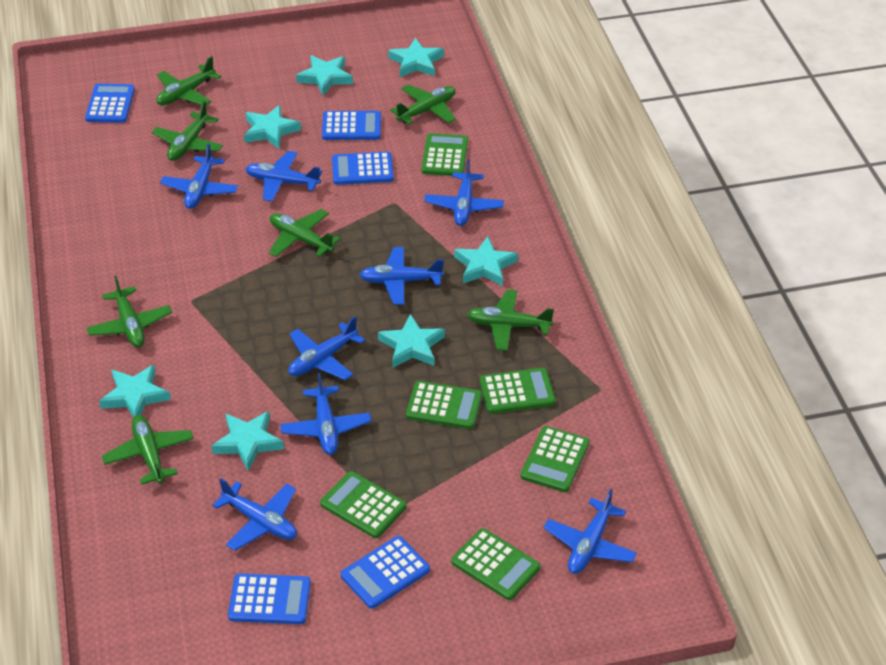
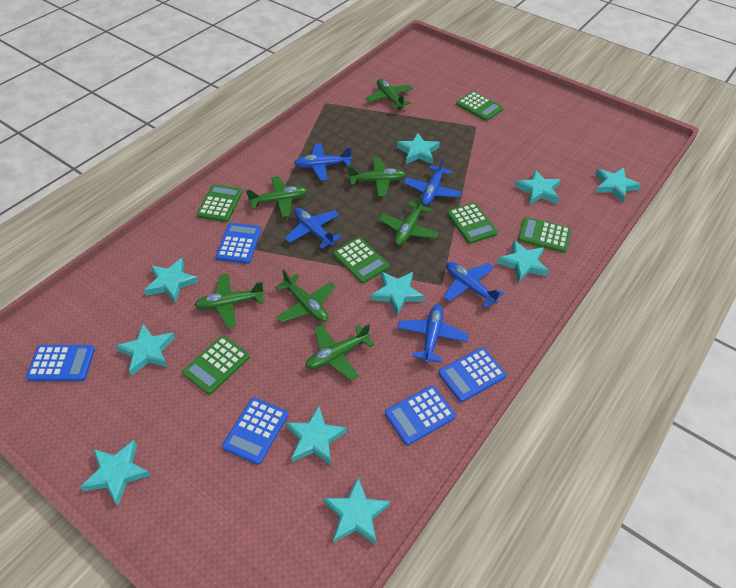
blue plane: [160,143,238,209] [212,478,297,551] [245,151,322,202] [280,373,371,455] [288,316,365,380] [360,247,444,305] [424,159,504,226] [543,489,637,574] = 8 -> [285,208,341,249] [294,143,352,181] [397,304,469,363] [404,157,462,205] [443,262,504,308] = 5
turquoise star: [99,365,171,418] [211,411,284,471] [244,105,301,149] [296,55,353,95] [378,314,445,368] [388,38,444,77] [454,236,518,286] = 7 -> [80,440,151,505] [116,324,175,376] [144,258,199,303] [286,406,347,465] [323,477,390,545] [371,271,424,316] [397,133,440,164] [497,240,549,283] [515,170,561,205] [595,168,641,202] = 10

